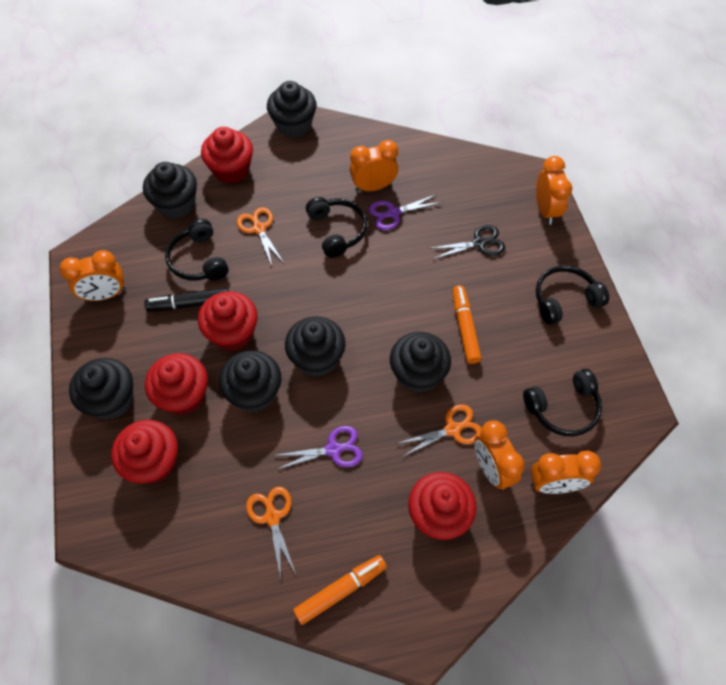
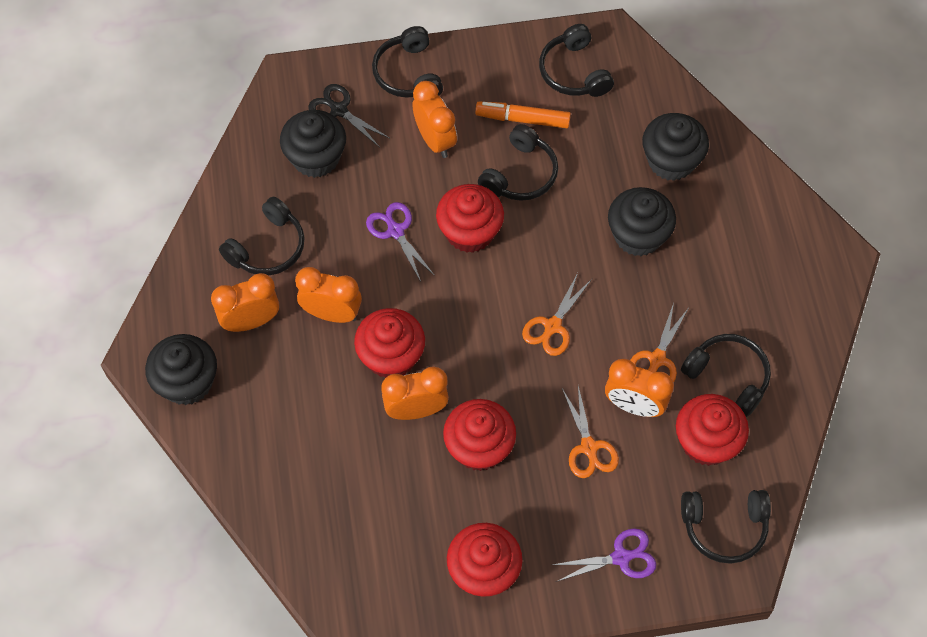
black cupcake: [69,358,133,420] [143,162,197,219] [219,351,281,412] [267,81,317,138] [285,316,346,377] [390,332,451,393] = 6 -> [145,334,217,405] [280,110,346,178] [608,187,676,256] [642,113,709,181] = 4
black headphones: [165,219,229,281] [306,197,367,258] [523,369,602,437] [536,265,609,325] = 4 -> [219,197,305,275] [372,26,443,98] [478,124,558,201] [539,24,614,97] [681,334,771,417] [681,490,771,564] = 6
black marker: [144,287,229,312] = 1 -> none = 0
orange marker: [293,555,387,625] [452,285,482,364] = 2 -> [475,102,571,128] = 1

